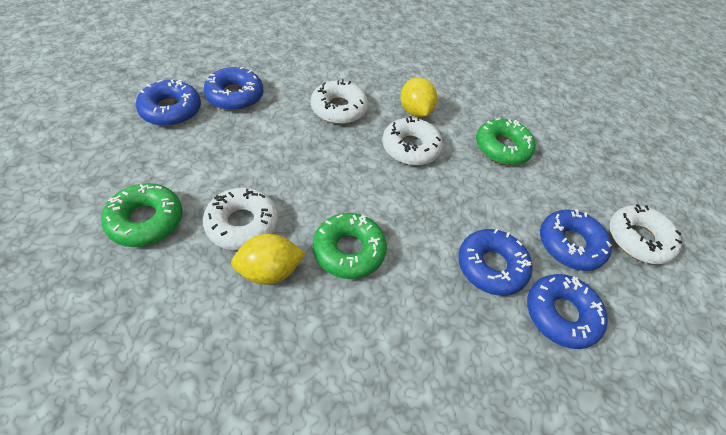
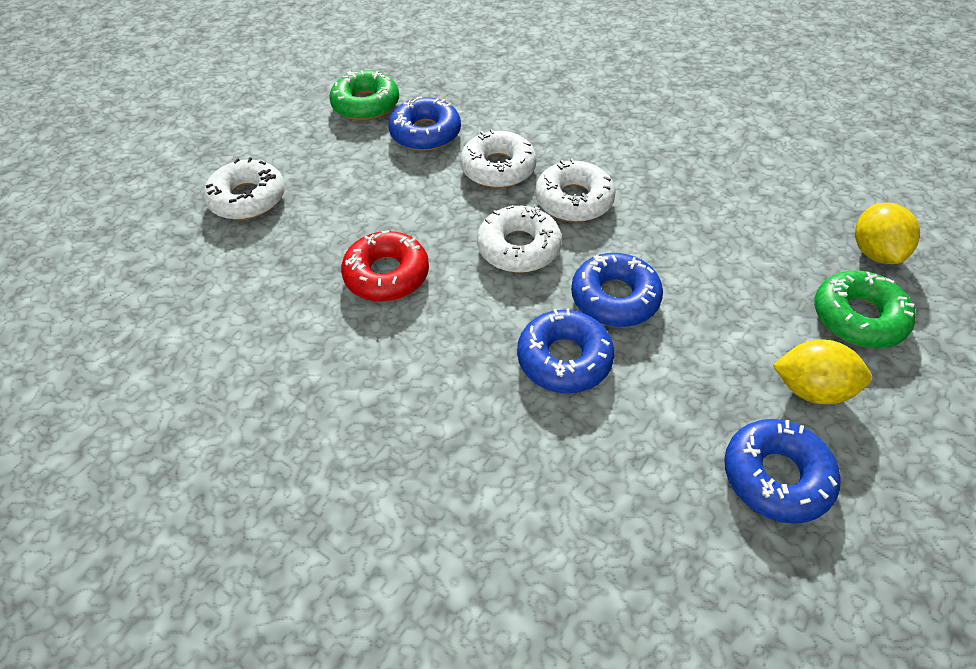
blue donut: [136,80,201,126] [204,67,263,111] [458,229,532,296] [527,274,608,349] [540,209,612,271] = 5 -> [388,96,461,151] [517,309,614,393] [571,253,663,327] [724,419,841,524] = 4
green donut: [101,183,183,247] [313,213,387,279] [476,118,536,165] = 3 -> [329,70,399,121] [814,270,916,348] = 2
red donut: none = 0 -> [341,230,429,302] = 1

